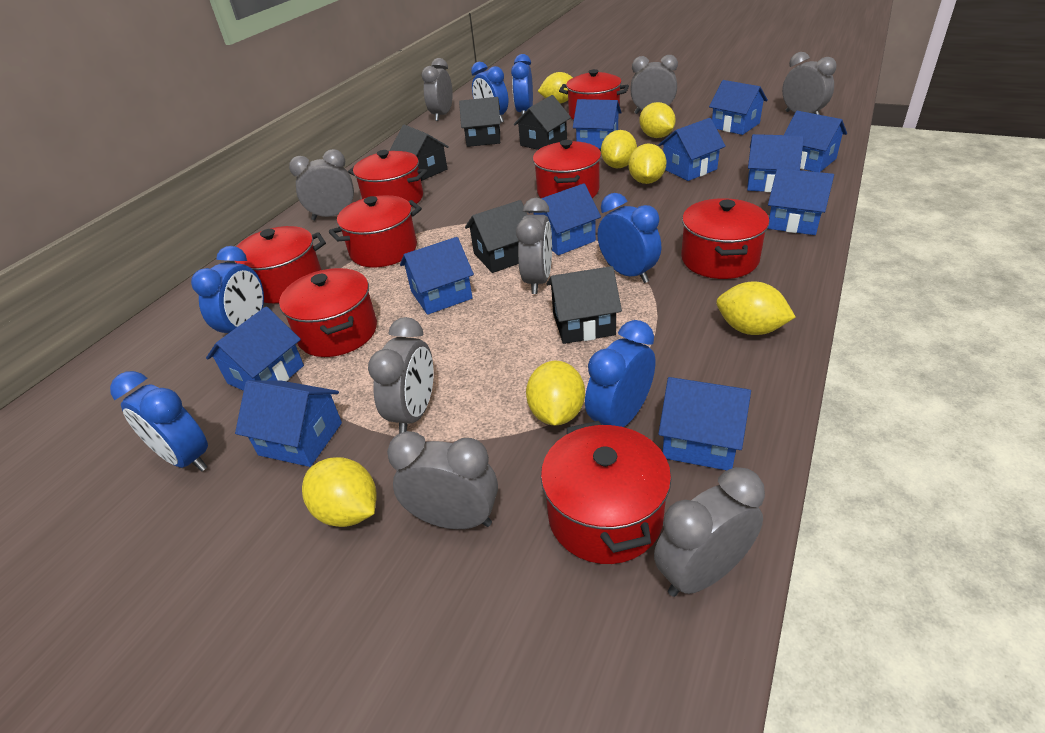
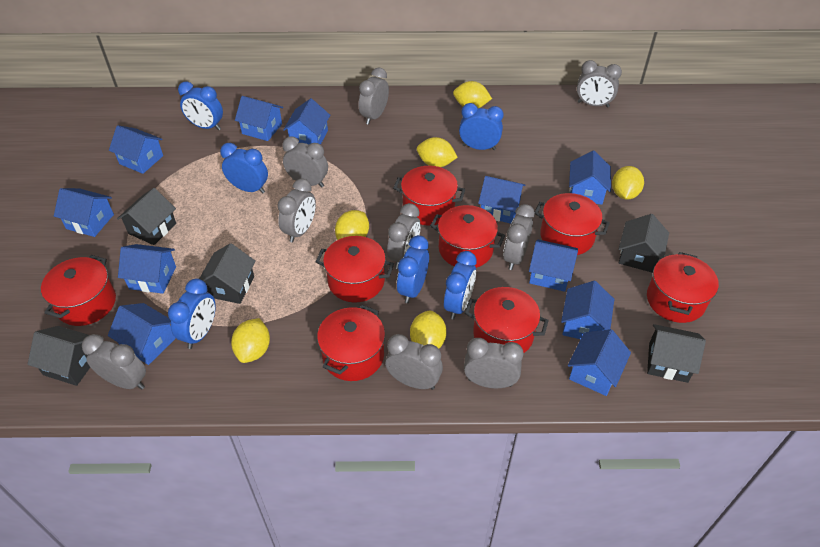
grey clock: [289,149,354,220] [368,317,434,434] [387,431,498,530] [422,58,453,121] [516,198,552,294] [631,55,678,114] [654,467,765,597] [782,52,837,115] = 8 -> [82,334,146,390] [277,179,316,243] [282,136,328,188] [359,68,389,125] [385,334,443,390] [387,203,420,269] [464,338,524,388] [503,204,535,270] [577,60,622,108] = 9
yellow lemon: [302,457,376,527] [526,361,585,426] [538,72,573,104] [601,130,637,168] [628,144,667,184] [639,102,676,138] [717,281,796,335] = 7 -> [231,318,270,363] [335,210,369,240] [410,311,447,348] [417,137,458,167] [453,81,492,108] [612,166,644,200] = 6

